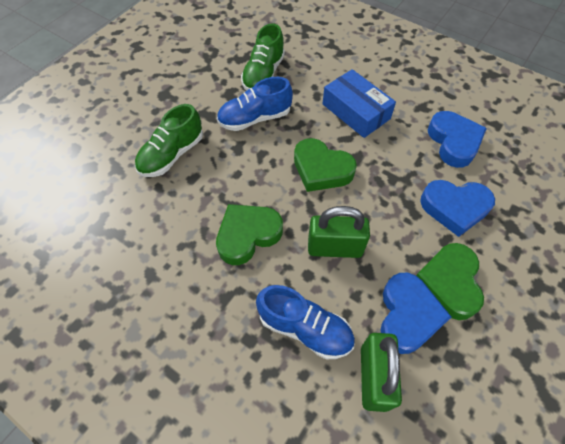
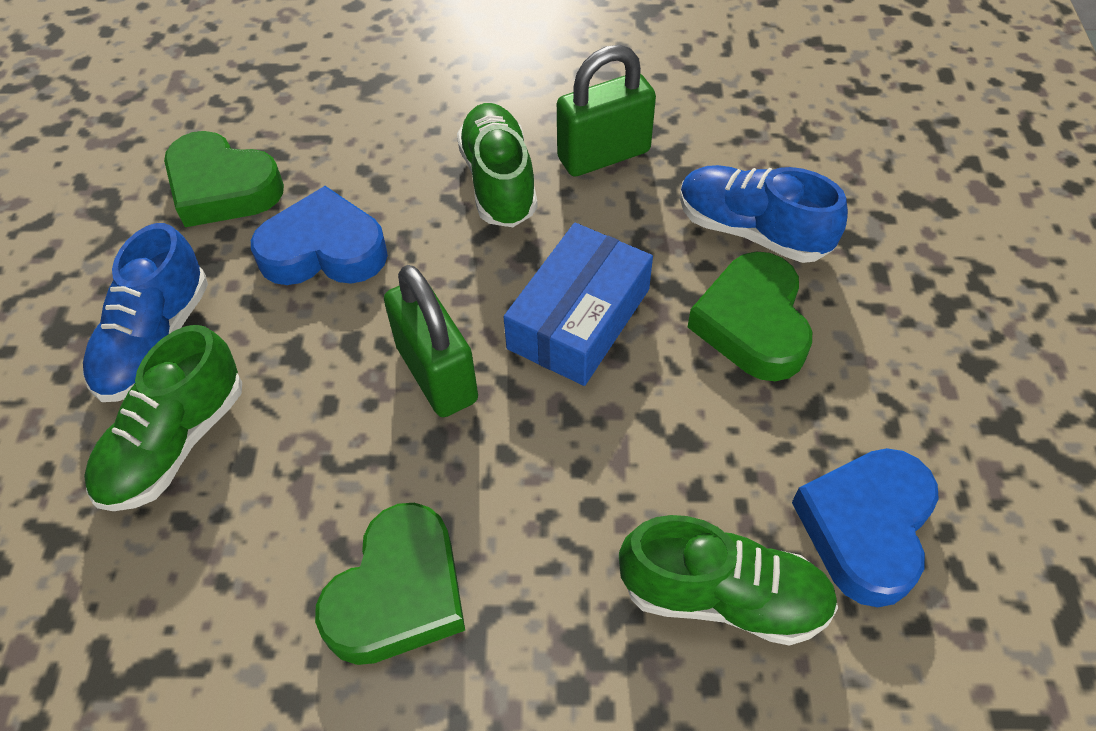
blue heart: [381,273,451,354] [420,180,495,237] [428,111,487,168] = 3 -> [251,186,388,285] [792,448,939,607] = 2
green shoe: [135,104,203,177] [241,23,285,91] = 2 -> [84,325,242,511] [457,103,538,227] [619,515,838,646] = 3

